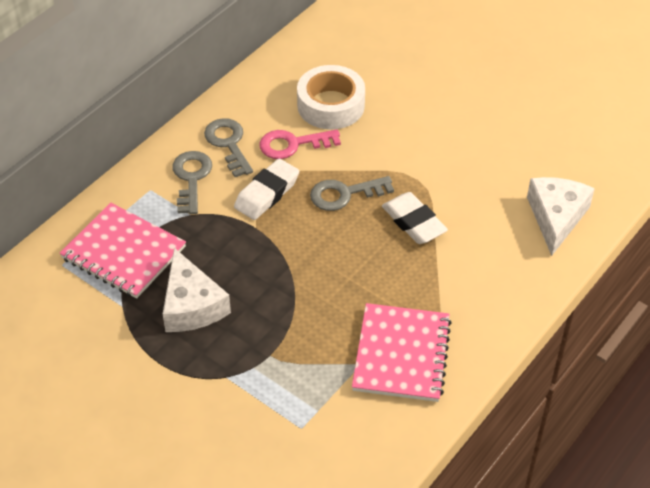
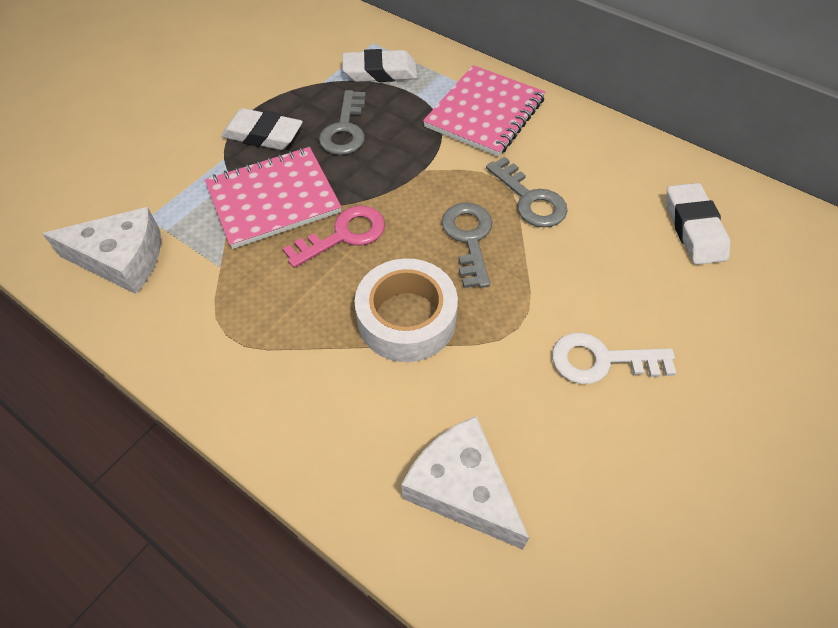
white eraser: [234,159,299,220] [382,192,448,244] = 2 -> [221,108,303,150] [343,49,417,82] [666,183,730,265] = 3
white key: none = 0 -> [552,333,676,384] = 1

